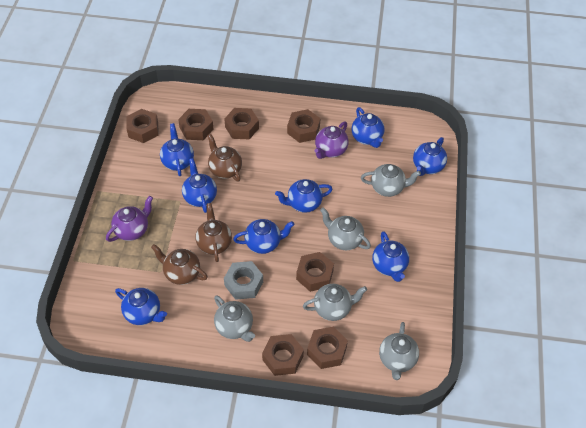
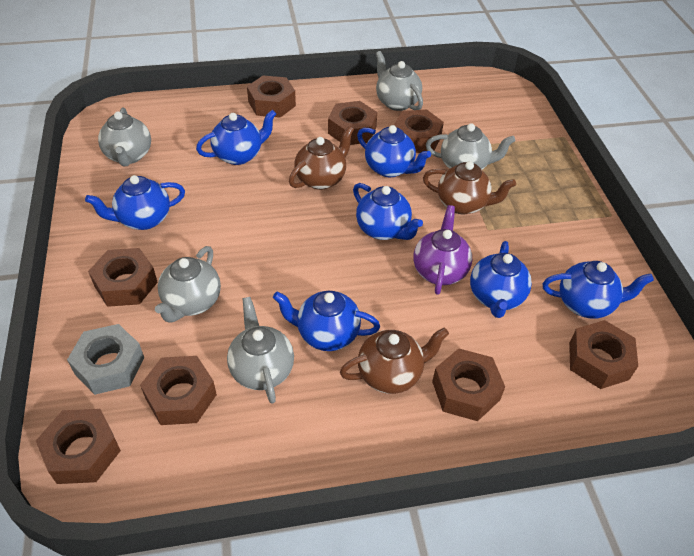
blue teapot: [115,288,167,325] [160,123,194,176] [182,158,217,213] [233,219,294,254] [275,179,333,213] [351,107,385,148] [372,231,409,282] [413,137,447,176] = 8 -> [85,175,185,230] [196,110,276,165] [273,291,380,351] [353,183,423,240] [357,125,431,178] [470,241,532,318] [543,261,654,319] = 7
brown nut: [127,109,159,143] [178,109,214,140] [224,108,259,140] [262,334,304,376] [287,109,320,143] [296,252,334,292] [307,327,348,369] = 7 -> [36,409,121,484] [88,248,158,307] [140,356,217,425] [247,76,296,118] [328,101,377,145] [394,110,444,153] [432,348,505,421] [569,320,638,389] = 8
purple teapot: [106,196,153,242] [315,122,349,159] = 2 -> [413,205,472,295] = 1

